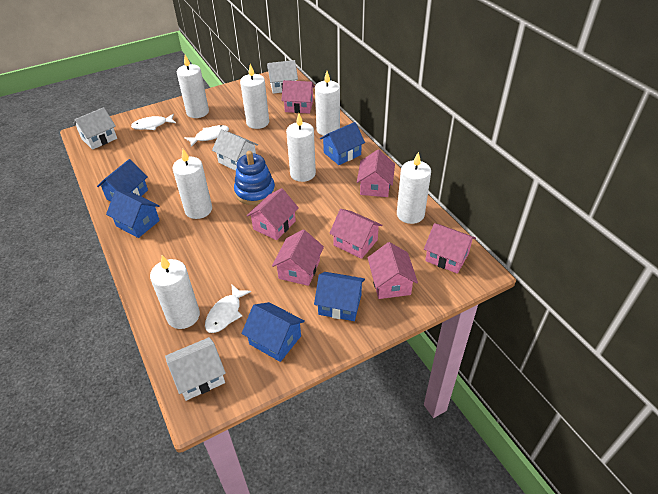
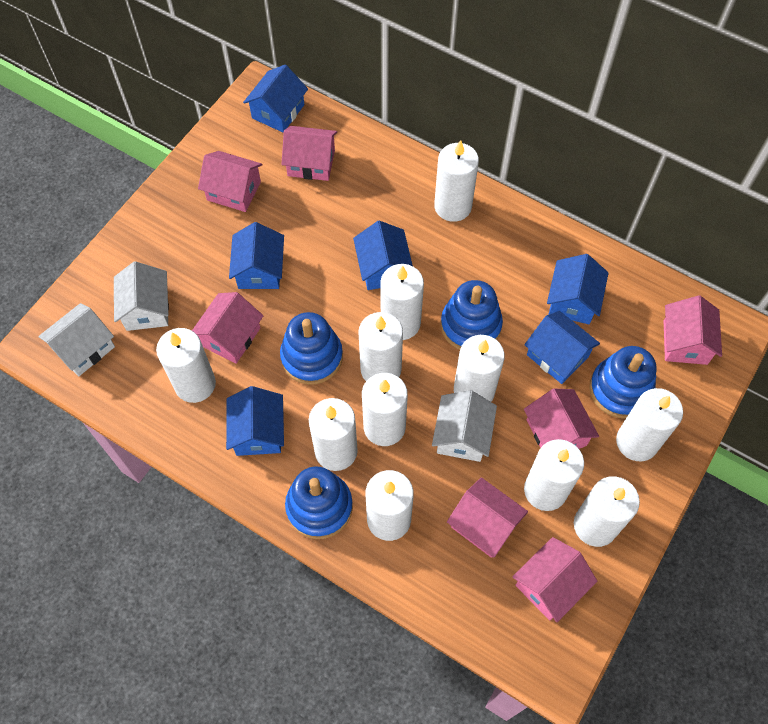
blue house: [97,159,148,201] [106,191,160,238] [242,302,305,362] [314,272,365,321] [320,122,365,165] = 5 -> [226,386,284,456] [229,222,284,289] [243,65,308,133] [353,221,413,290] [524,311,600,384] [547,254,609,324] = 6
blue stacking toy: [234,151,275,205] = 1 -> [280,312,343,385] [285,466,353,539] [441,280,503,350] [589,346,657,418] = 4
white candle: [150,255,200,329] [172,149,212,219] [177,55,209,118] [240,64,269,129] [286,113,316,182] [315,71,340,136] [397,152,431,224] = 7 -> [156,328,216,403] [309,398,358,471] [358,312,403,381] [362,373,408,446] [366,470,414,541] [380,264,424,340] [434,140,479,222] [454,335,505,402] [524,439,584,511] [574,476,640,547] [616,388,683,461] = 11
white fish: [131,114,176,130] [184,125,229,147] [205,285,251,333] = 3 -> none = 0
white house: [73,107,117,150] [165,337,226,401] [212,129,258,171] [267,60,298,94] = 4 -> [38,303,115,376] [114,261,169,331] [432,390,497,462] = 3

